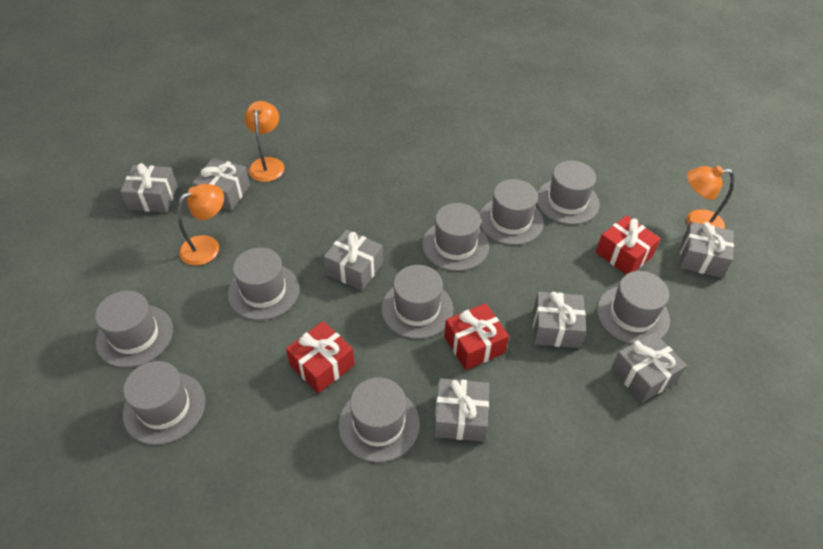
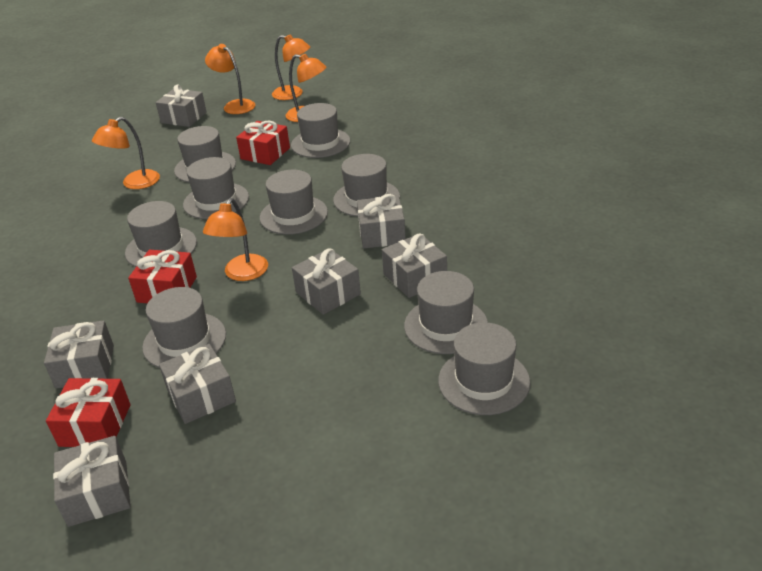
orange lamp: [177,184,224,265] [244,101,284,182] [686,166,734,229] = 3 -> [92,117,160,189] [203,198,268,281] [205,44,255,114] [272,34,310,100] [286,54,327,122] = 5

